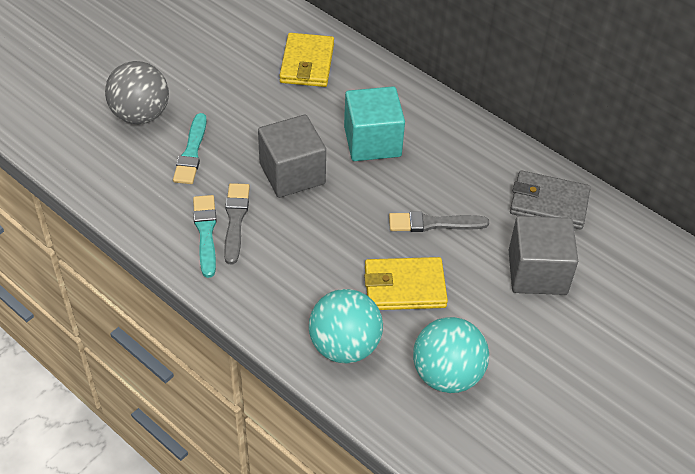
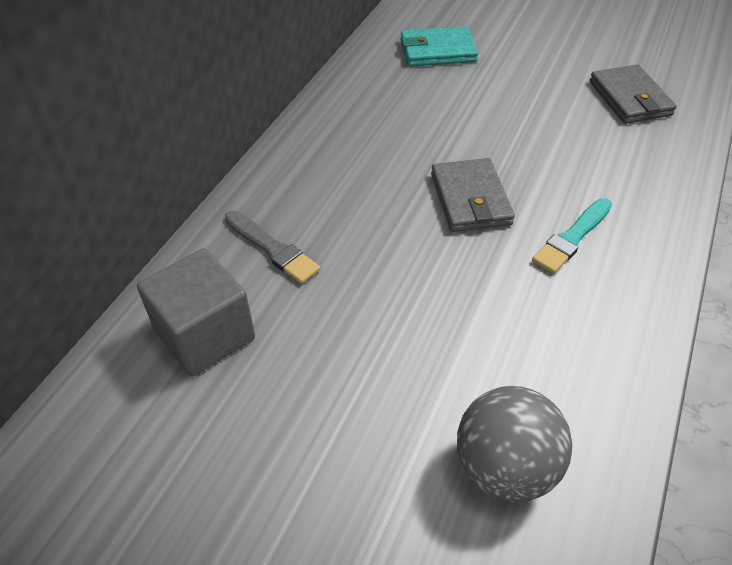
grey brush: [224,183,250,264] [389,211,489,232] = 2 -> [225,211,320,284] = 1
grey cube: [258,115,326,198] [509,216,578,295] = 2 -> [137,248,255,377] = 1
grey wallet: [510,170,591,229] = 1 -> [431,158,515,232] [589,65,677,124] = 2
turquoise ball: [309,289,383,363] [413,317,489,393] = 2 -> none = 0
turquoise brush: [173,113,207,184] [193,195,217,278] = 2 -> [532,198,612,274] = 1
turquoise cube: [344,86,405,161] = 1 -> none = 0
turquoise wallet: none = 0 -> [401,26,478,67] = 1
yellow wallet: [279,33,334,87] [364,257,448,310] = 2 -> none = 0

